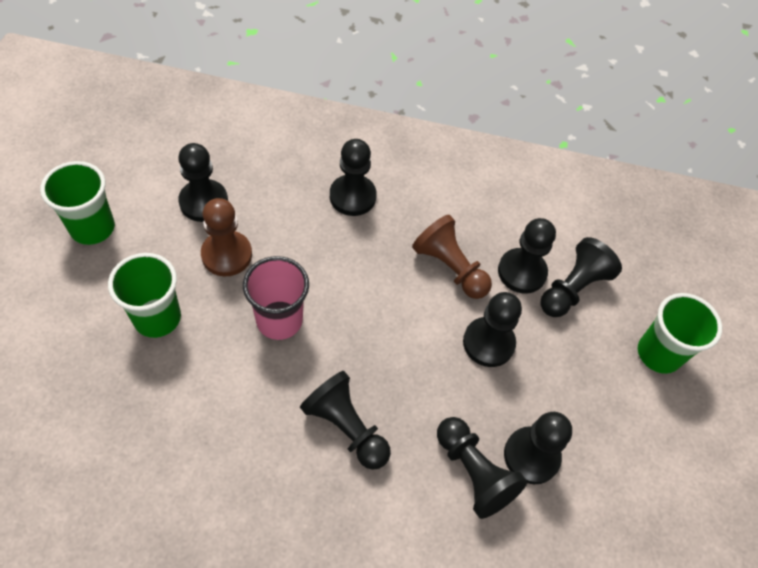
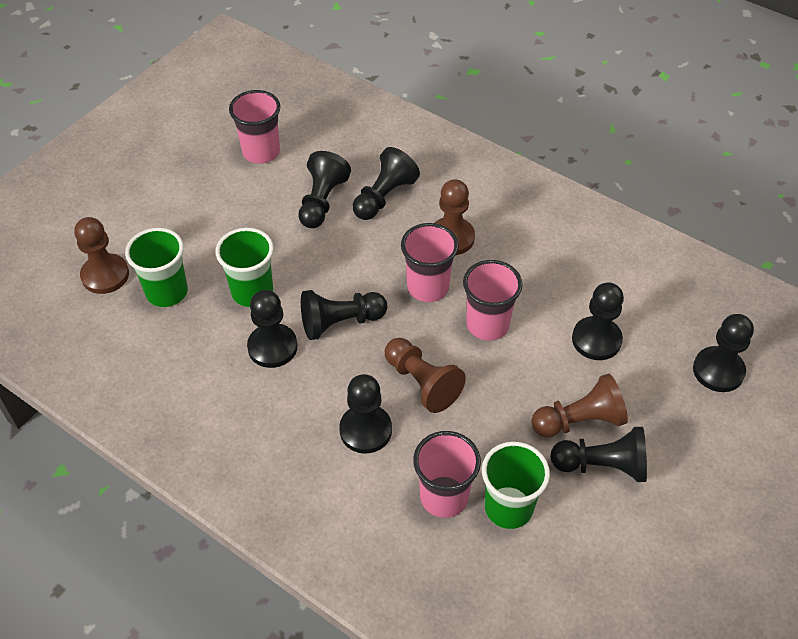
brown pawn: [201,198,252,276] [412,215,492,299] = 2 -> [74,217,129,294] [385,338,466,413] [434,179,475,255] [531,373,628,437] = 4
pink cup: [243,256,309,340] = 1 -> [229,90,280,164] [401,223,459,302] [413,431,481,518] [463,260,523,341] = 4

